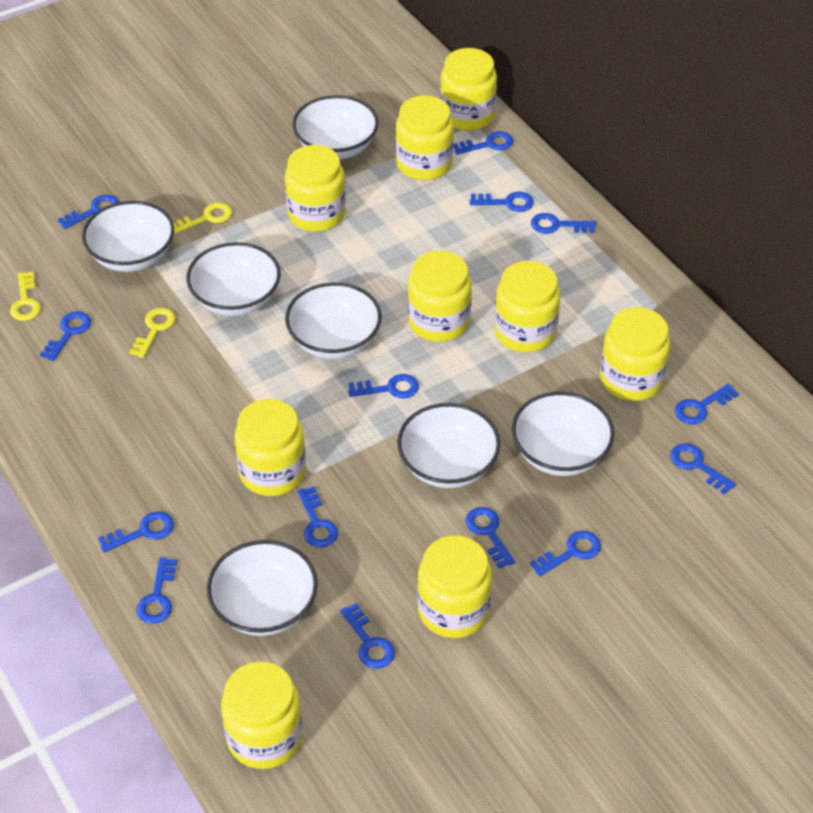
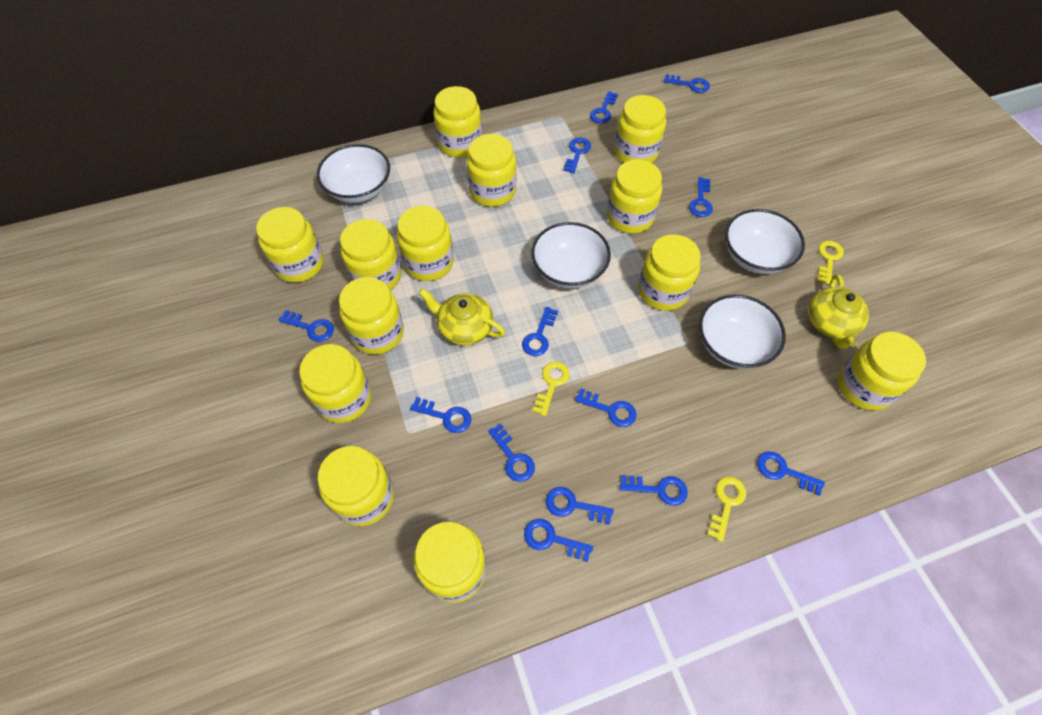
blue key: [40,311,91,361] [58,195,119,229] [98,511,174,552] [136,557,177,624] [298,487,338,548] [340,603,395,669] [348,374,419,399] [453,131,513,155] [465,507,515,568] [470,192,534,212] [530,531,601,576] [531,213,596,234] [670,443,736,495] [675,384,739,424] = 14 -> [279,310,334,342] [410,397,471,433] [488,424,535,482] [522,307,558,356] [524,519,593,562] [546,487,614,525] [563,137,591,173] [575,389,636,427] [590,91,618,123] [620,475,688,506] [664,74,710,93] [689,177,713,217] [757,452,825,496] = 13
white bowl: [82,201,174,272] [186,242,281,316] [207,540,318,636] [285,283,382,359] [292,95,379,159] [397,403,500,488] [512,392,614,476] = 7 -> [317,144,390,203] [531,222,611,289] [699,295,786,369] [725,209,805,274] = 4
yellow jar: [221,662,303,769] [234,399,306,496] [285,145,346,232] [396,95,454,180] [408,251,472,342] [417,535,492,638] [440,48,497,131] [494,261,560,352] [600,307,670,401] = 9 -> [256,207,324,283] [299,344,372,423] [318,446,394,526] [339,277,404,354] [340,219,402,290] [397,206,454,281] [413,522,486,603] [433,86,482,158] [467,134,516,207] [607,159,662,233] [614,95,666,163] [638,234,701,311] [838,332,926,410] = 13
yellow teapot: none = 0 -> [419,288,505,345] [809,274,869,349] = 2

